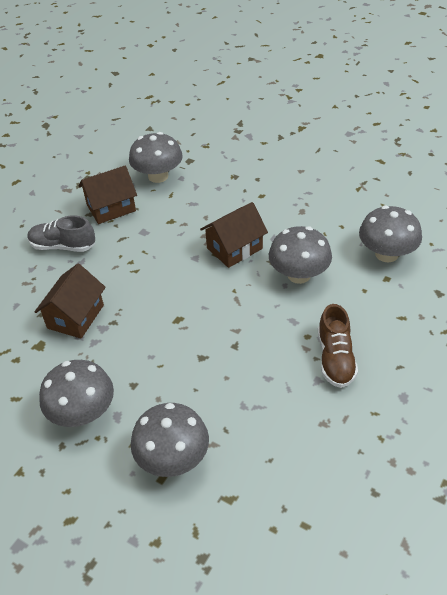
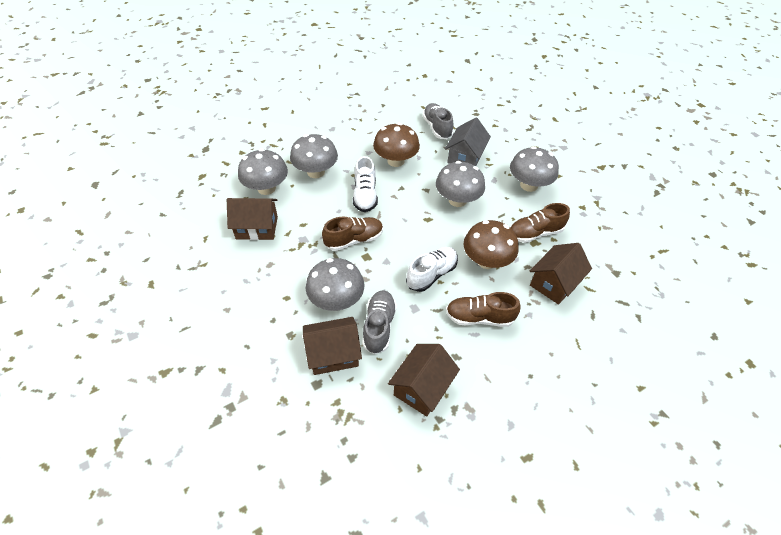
brown house: [35,264,106,338] [79,165,137,224] [200,202,268,268] = 3 -> [227,198,278,240] [303,317,362,375] [388,344,460,416] [530,243,592,305] = 4
brown mushroom: none = 0 -> [373,123,420,167] [464,220,519,269] = 2
brown shoe: [318,304,358,388] = 1 -> [322,216,383,251] [446,292,521,327] [510,203,570,243] = 3
grey house: none = 0 -> [445,118,491,166] = 1
grey shoe: [28,216,95,252] = 1 -> [362,290,397,354] [422,103,453,139] = 2
white shoe: none = 0 -> [353,156,378,212] [406,247,458,292] = 2

